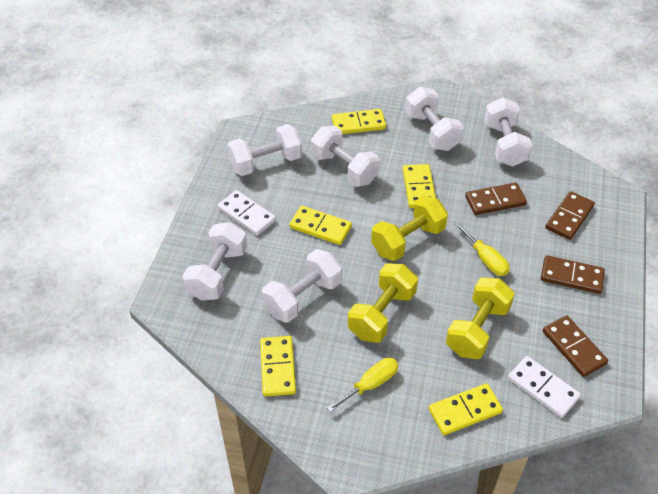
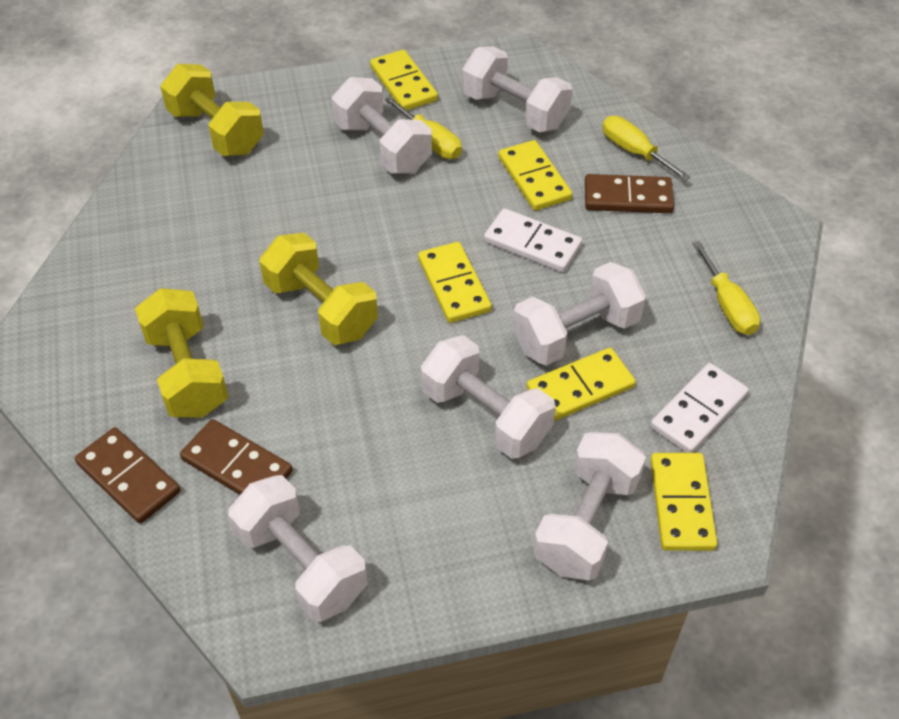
brown domino: [465,182,527,215] [541,255,605,294] [543,315,608,377] [545,191,595,240] = 4 -> [75,427,180,524] [180,419,293,495] [585,174,674,213] = 3
yellow screwdriver: [327,358,398,412] [454,222,510,276] = 2 -> [385,97,462,159] [602,116,691,181] [692,241,760,335] = 3

